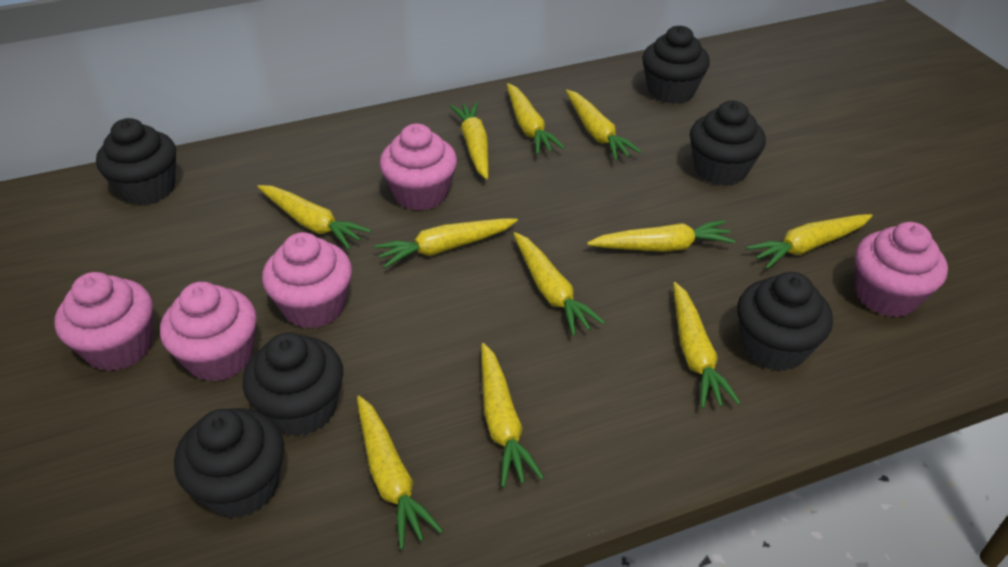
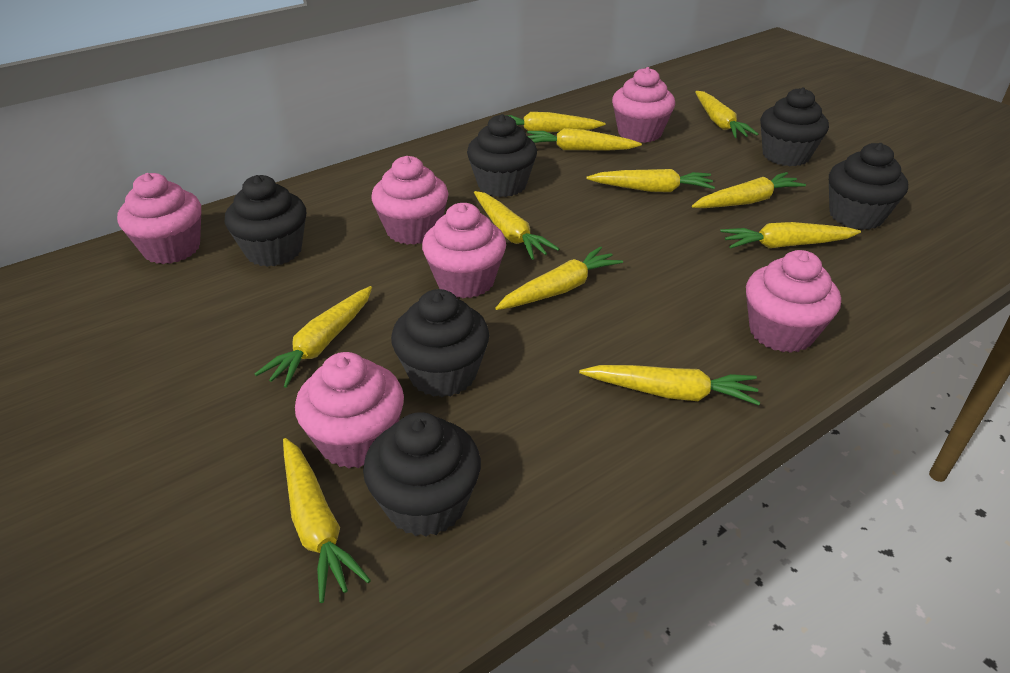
pink cupcake: [54,272,153,371] [160,282,257,382] [262,232,352,329] [380,124,457,211] [855,222,948,317] = 5 -> [117,173,201,264] [295,352,404,469] [371,156,448,245] [422,203,506,298] [612,67,675,143] [746,250,841,353] = 6

